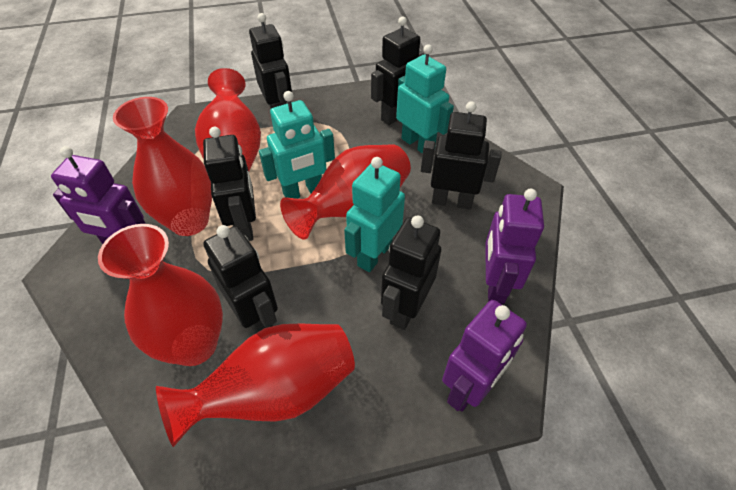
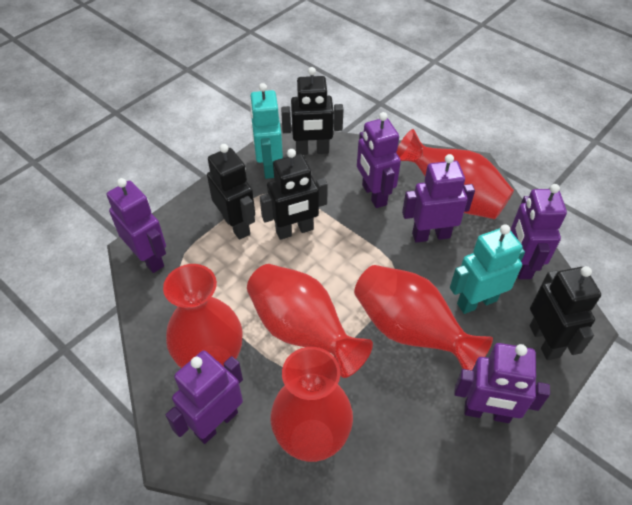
black robot: [203,127,256,241] [203,225,278,334] [249,13,292,109] [371,16,424,125] [381,215,441,330] [421,101,502,210] = 6 -> [207,144,255,240] [260,149,328,240] [281,67,344,155] [530,266,601,360] = 4
purple robot: [51,146,146,244] [442,300,527,412] [485,189,544,304] = 3 -> [107,178,166,273] [166,350,243,444] [357,112,401,208] [402,154,475,243] [454,343,550,423] [510,184,567,279] = 6
turquoise robot: [259,91,335,199] [344,157,405,272] [396,44,454,154] = 3 -> [250,83,283,179] [450,224,525,314] = 2

